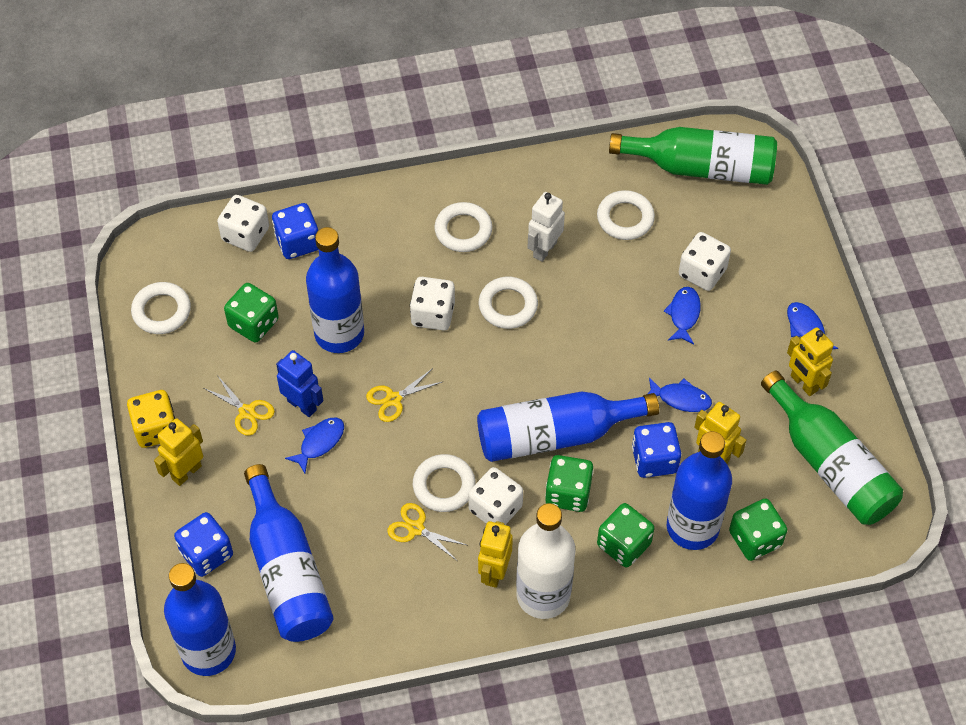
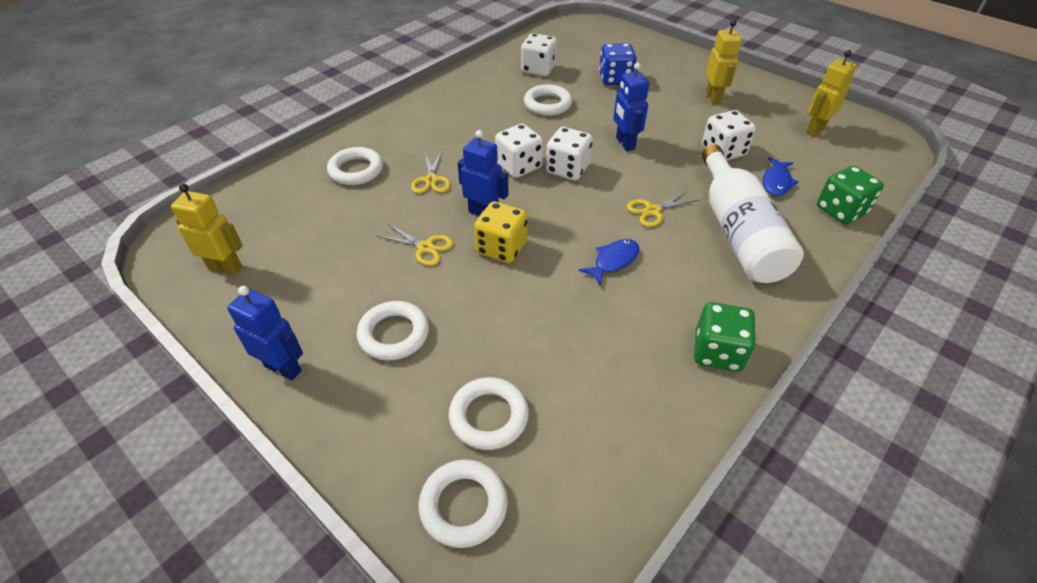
blue bottle: [164,563,236,676] [244,464,334,642] [306,227,364,353] [477,391,659,462] [667,431,732,550] = 5 -> none = 0
blue dice: [174,512,233,577] [272,203,318,259] [632,422,681,478] = 3 -> [599,43,636,85] = 1
blue fish: [285,418,344,473] [648,377,712,412] [664,287,701,344] [787,302,838,349] = 4 -> [579,239,639,286] [763,157,798,196] = 2
blue robot: [276,350,323,417] = 1 -> [227,286,303,381] [458,130,508,216] [613,63,649,151] = 3
green bottle: [609,127,777,185] [761,371,903,525] = 2 -> none = 0
green dice: [224,283,279,343] [545,455,594,512] [597,503,654,567] [729,498,787,561] = 4 -> [694,302,756,372] [817,166,884,224] = 2
white robot: [527,192,565,262] = 1 -> none = 0
yellow robot: [154,418,203,486] [478,521,513,588] [694,402,746,463] [787,327,834,396] = 4 -> [171,183,243,275] [706,20,742,104] [806,50,857,137] = 3

